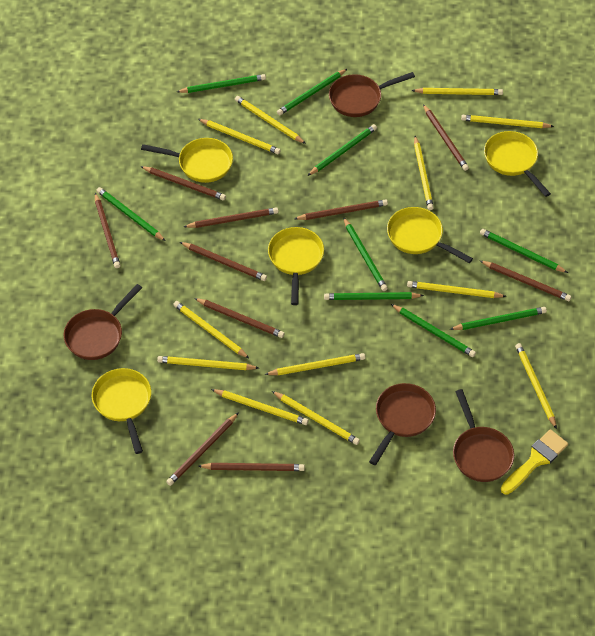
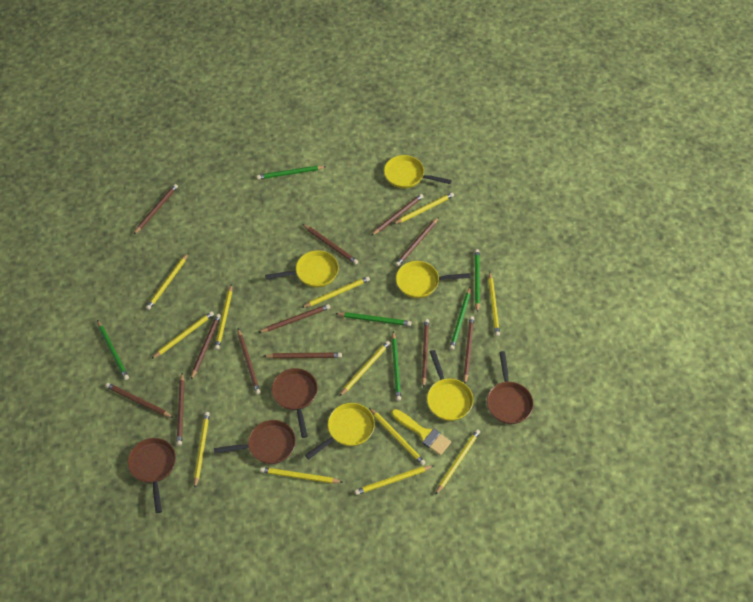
brown pencil: [95,193,120,268] [140,166,226,200] [166,412,239,486] [180,242,267,281] [184,207,278,228] [194,298,285,338] [198,463,305,471] [294,199,388,220] [423,104,469,171] [480,261,571,301] = 10 -> [105,383,174,418] [133,184,178,235] [177,372,185,446] [191,314,221,380] [238,329,261,394] [258,304,330,333] [264,352,342,359] [302,224,358,264] [371,194,424,236] [395,217,439,266] [422,319,429,388] [463,316,474,384] = 12
green pencil: [96,187,165,241] [177,74,266,93] [277,69,347,115] [307,124,377,176] [324,292,424,300] [343,217,388,291] [391,304,476,357] [450,307,547,330] [480,229,568,273] = 9 -> [97,320,129,380] [257,166,326,179] [335,312,411,326] [392,331,401,401] [449,286,471,350] [475,249,480,313] = 6

